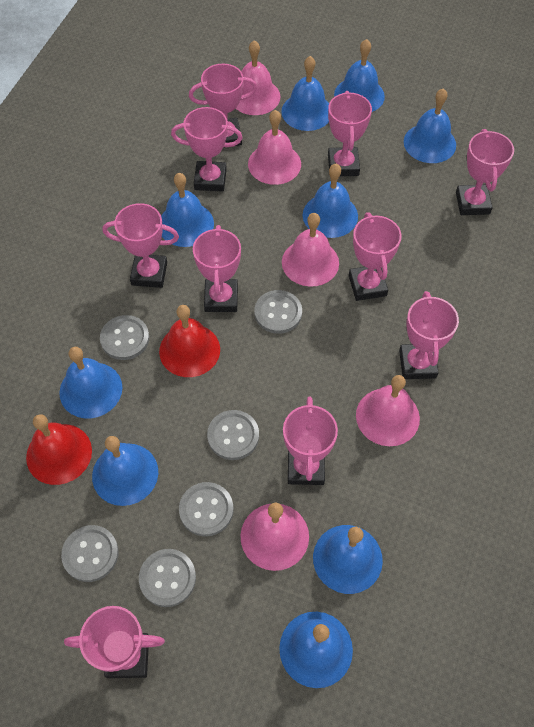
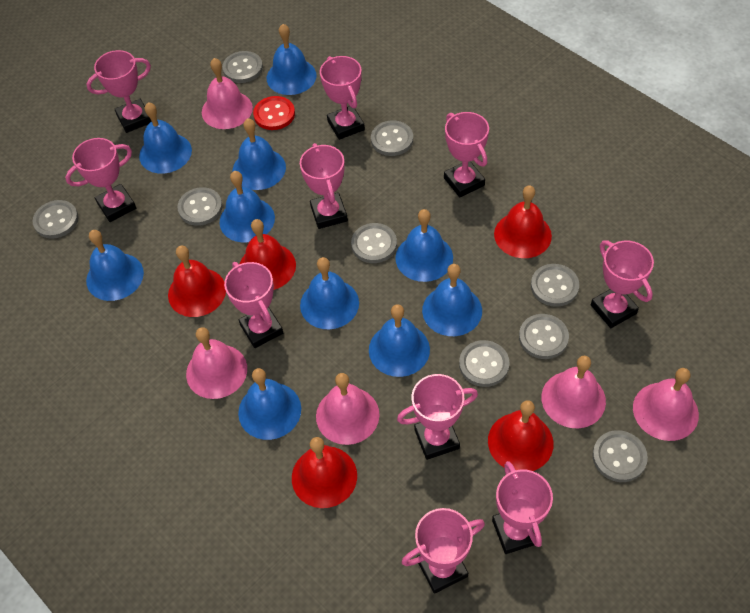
blue bell: [59,347,123,418] [92,436,158,506] [161,173,214,247] [279,612,353,688] [281,56,329,131] [303,164,358,238] [313,525,383,594] [334,39,385,112] [404,88,456,163] = 9 -> [86,230,144,301] [139,102,192,174] [219,171,275,243] [232,118,286,190] [238,368,301,440] [267,24,317,95] [300,257,359,329] [369,304,430,377] [395,209,453,282] [422,264,482,336] = 10
grey button: [61,525,119,582] [100,315,149,360] [139,549,196,607] [179,482,233,536] [207,410,259,460] [255,290,302,334] = 6 -> [33,200,79,239] [177,187,223,226] [222,51,263,83] [351,223,397,263] [371,120,413,156] [459,340,509,387] [519,314,569,359] [531,264,579,307] [592,430,648,482] = 9
red bell: [26,414,92,485] [159,305,220,377] = 2 -> [168,246,226,317] [240,219,296,290] [292,437,357,508] [488,400,553,471] [494,185,552,258] = 5
red button: none = 0 -> [253,96,295,130] = 1

